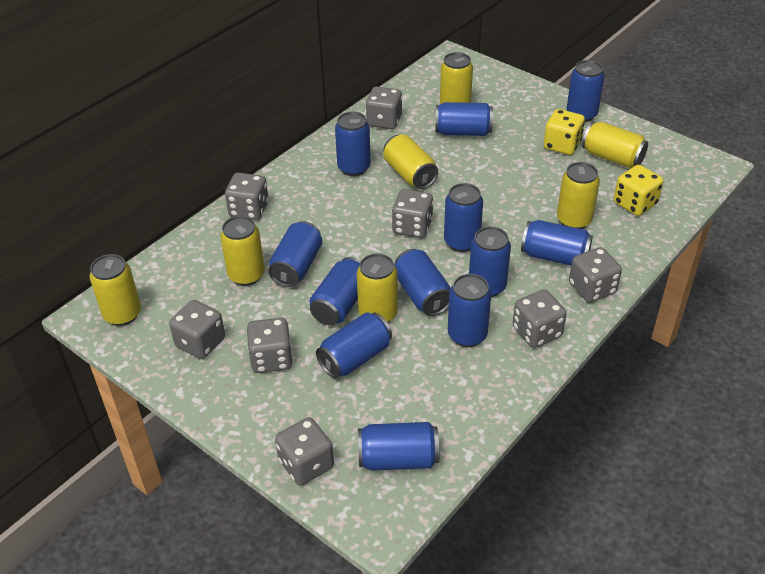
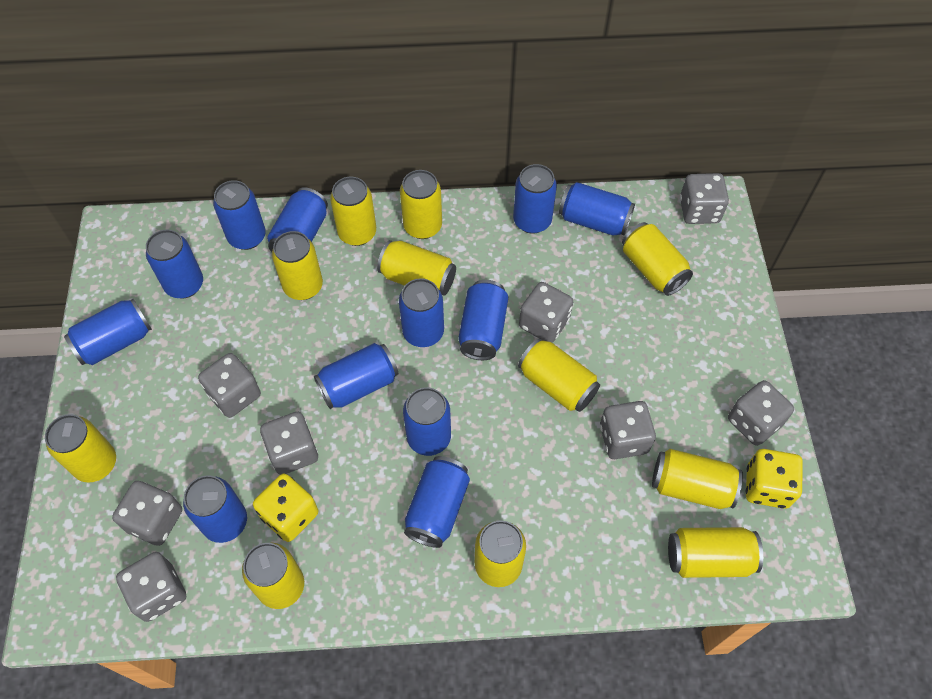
yellow can: [90,254,141,326] [220,216,265,286] [357,253,398,323] [383,134,438,189] [440,52,473,104] [557,162,600,229] [582,122,648,168] = 7 -> [45,414,116,483] [242,543,304,609] [272,231,323,300] [330,177,376,246] [377,240,456,296] [400,170,442,239] [475,520,526,587] [518,338,600,412] [622,222,693,296] [652,449,743,509] [668,527,763,578] = 11

